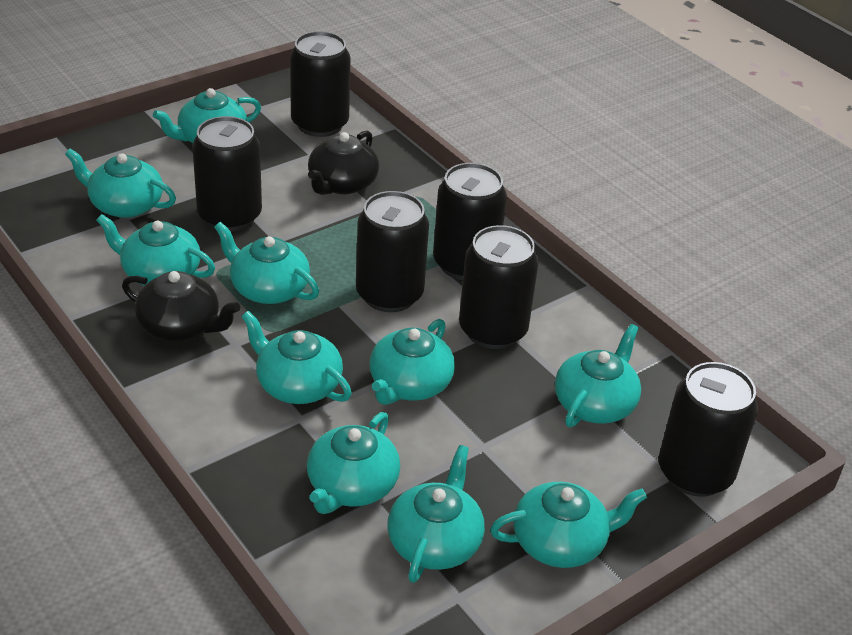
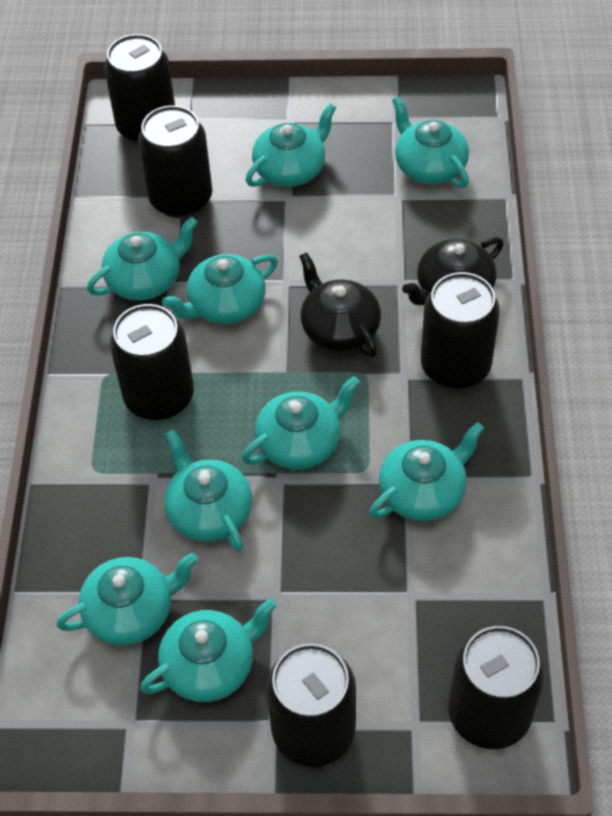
turquoise teapot: [65,149,176,218] [96,214,215,286] [153,88,261,143] [214,222,319,304] [241,311,352,404] [307,412,400,514] [369,319,455,405] [387,445,485,583] [490,482,647,568] [555,324,641,427] = 10 -> [57,553,198,646] [87,217,198,301] [140,598,277,702] [162,254,278,324] [164,429,252,552] [242,376,360,470] [246,103,336,187] [370,422,484,521] [392,96,469,188] = 9

